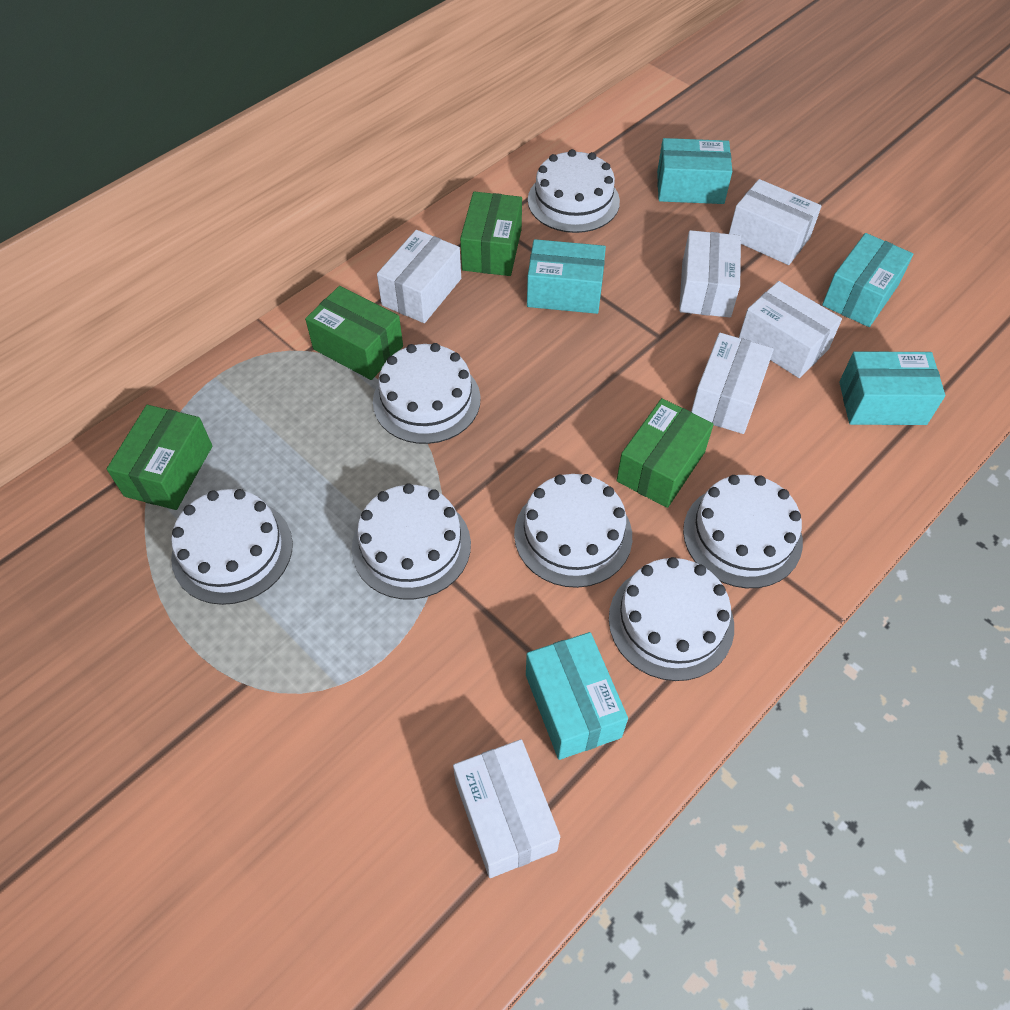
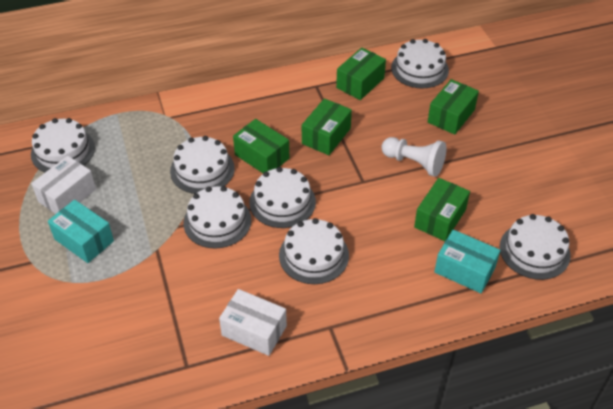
green box: [107,405,212,510] [305,286,403,380] [460,191,522,276] [617,398,714,508] = 4 -> [233,119,289,173] [302,98,352,155] [336,48,386,100] [414,178,470,241] [428,79,479,135] = 5
turquoise box: [526,632,628,760] [527,239,606,314] [657,138,732,204] [822,233,913,327] [839,351,945,425] = 5 -> [48,200,114,263] [434,230,500,293] = 2
white box: [377,230,461,323] [453,739,560,878] [679,230,741,318] [691,333,774,434] [729,179,821,265] [739,281,842,378] = 6 -> [31,156,96,214] [219,289,287,356] = 2
white pawn: none = 0 -> [382,137,446,177] = 1

